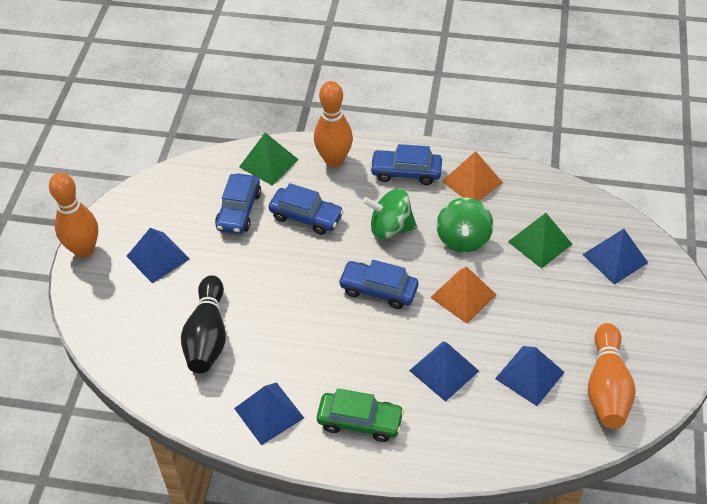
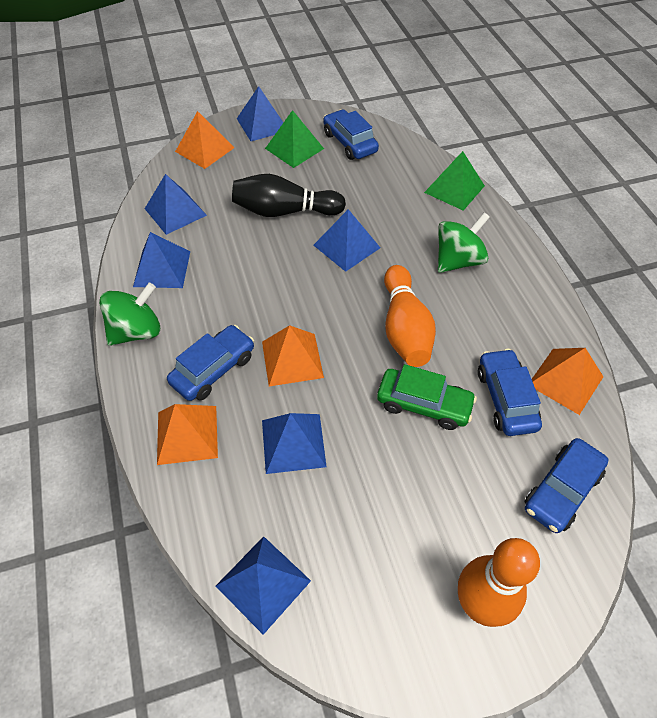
blue pyramid: [127,228,190,283] [234,382,304,445] [409,341,479,402] [495,346,565,406] [582,229,648,285] = 5 -> [133,232,190,288] [145,174,207,235] [216,536,311,635] [237,86,283,141] [262,413,327,474] [313,209,380,272] = 6
orange bowling pin: [49,173,98,258] [314,81,353,167] [588,323,636,429] = 3 -> [384,265,436,367] [458,538,540,627] = 2
orange pyramid: [430,267,497,324] [442,151,503,201] = 2 -> [157,404,218,465] [175,111,235,169] [262,325,324,386] [532,348,603,415] = 4

